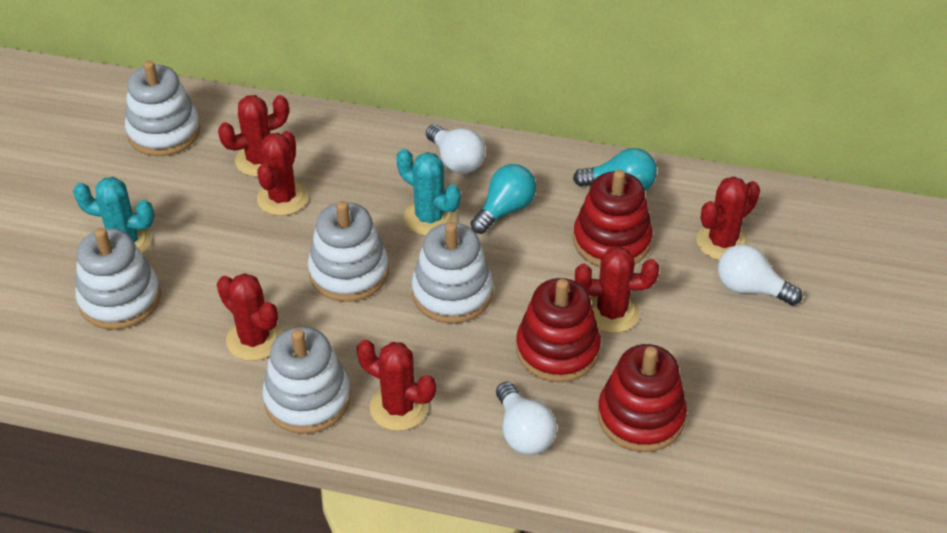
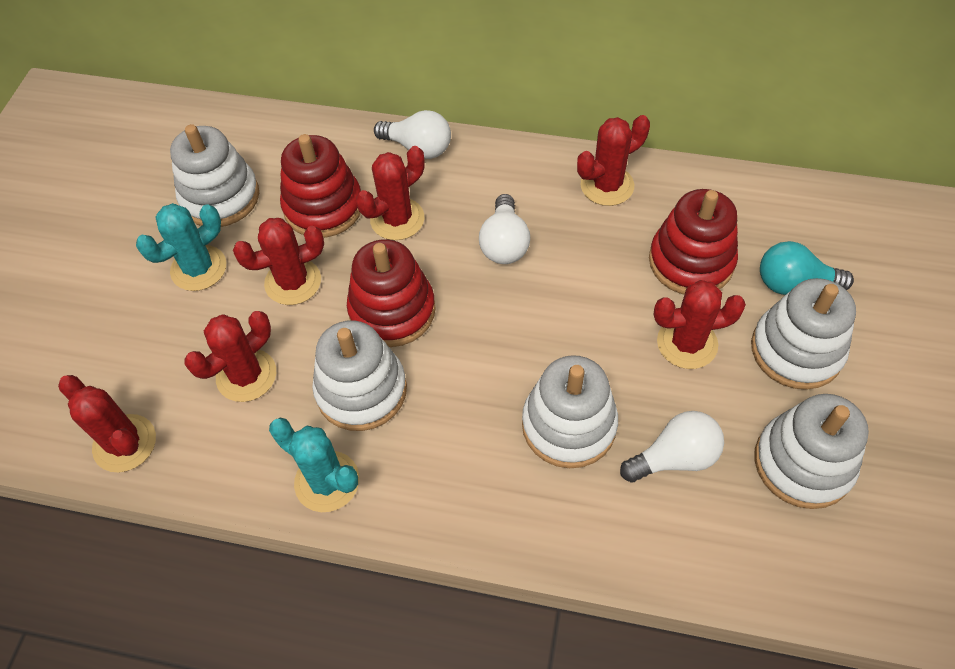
turquoise light bulb: [471,164,536,234] [573,148,657,191] = 2 -> [760,241,854,295] = 1

